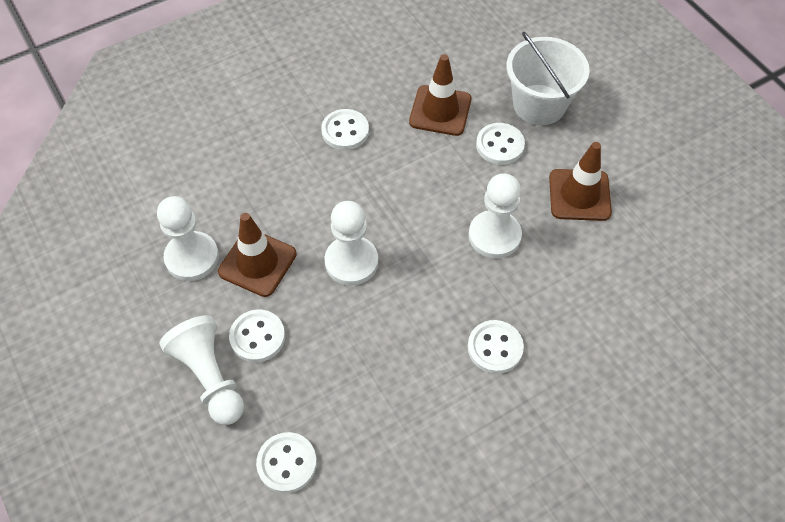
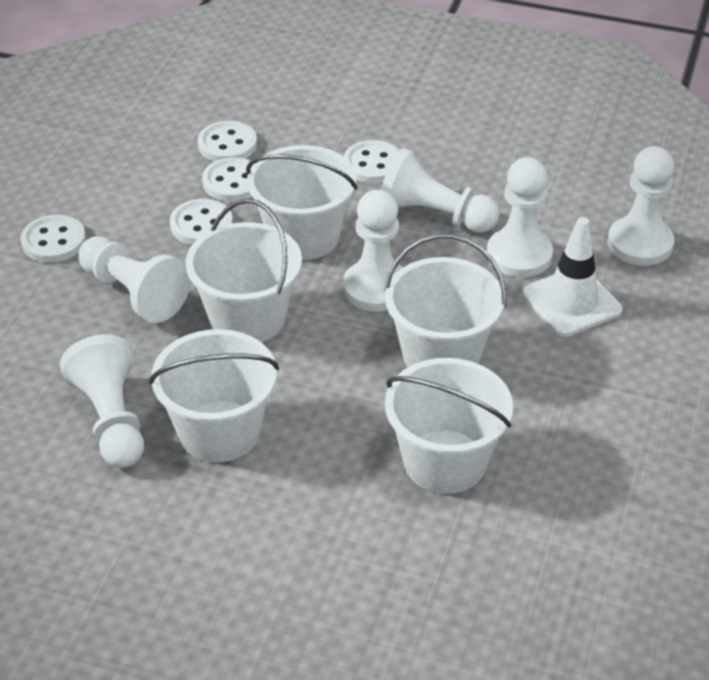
brown traffic cone: [218,213,297,297] [409,54,471,136] [549,142,612,221] = 3 -> none = 0
white bucket: [507,32,589,125] = 1 -> [149,329,279,462] [185,199,302,342] [246,145,358,260] [384,234,506,367] [385,358,513,494] = 5
white pawn: [157,196,219,281] [159,315,244,425] [325,201,378,286] [469,174,522,259] = 4 -> [60,334,144,468] [79,236,190,323] [343,190,403,312] [381,148,499,233] [487,157,553,277] [608,146,675,266] = 6
white traffic cone: none = 0 -> [522,217,623,337] = 1

